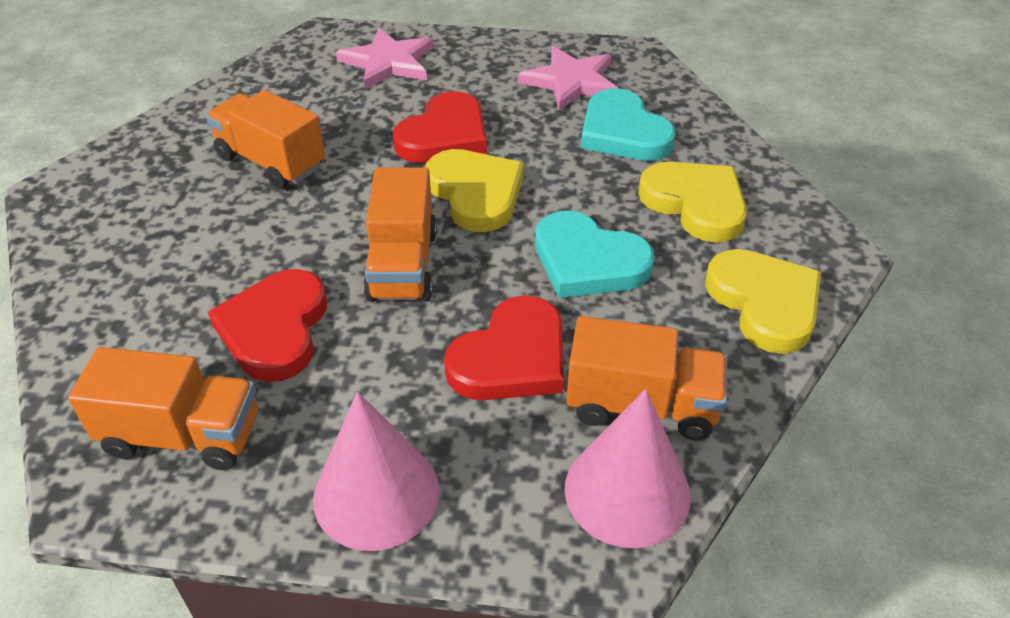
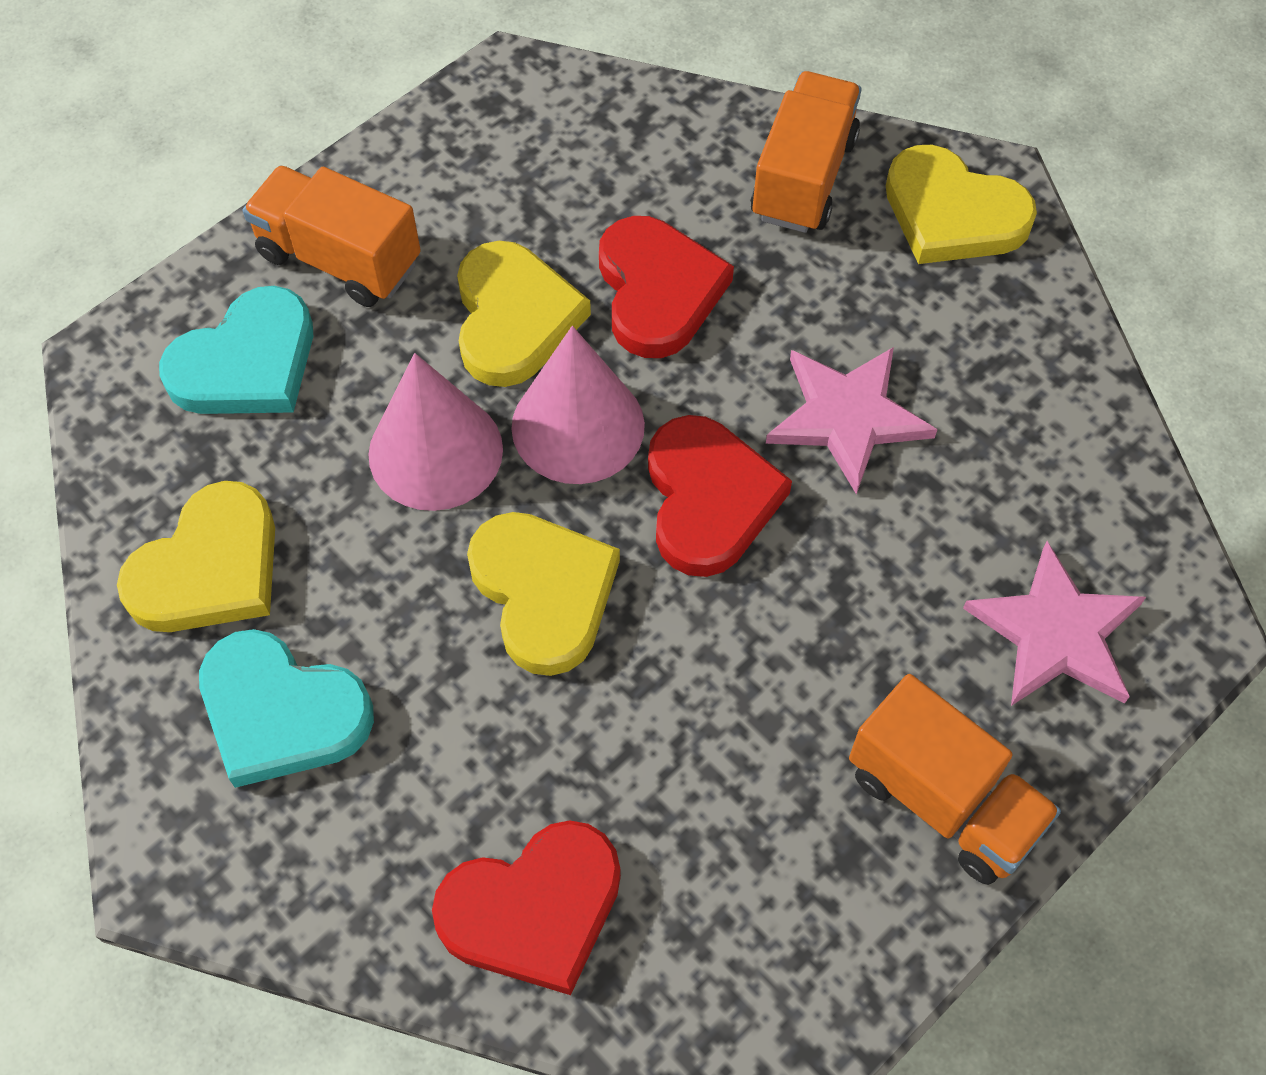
orange truck: [68,347,258,470] [206,90,325,189] [364,167,437,302] [566,316,727,440] = 4 -> [243,165,421,307] [751,71,862,233] [849,674,1061,885] = 3
yellow heart: [425,149,524,232] [638,162,747,243] [705,249,821,354] = 3 -> [117,481,275,632] [457,241,591,387] [467,512,620,676] [886,145,1037,264] = 4

